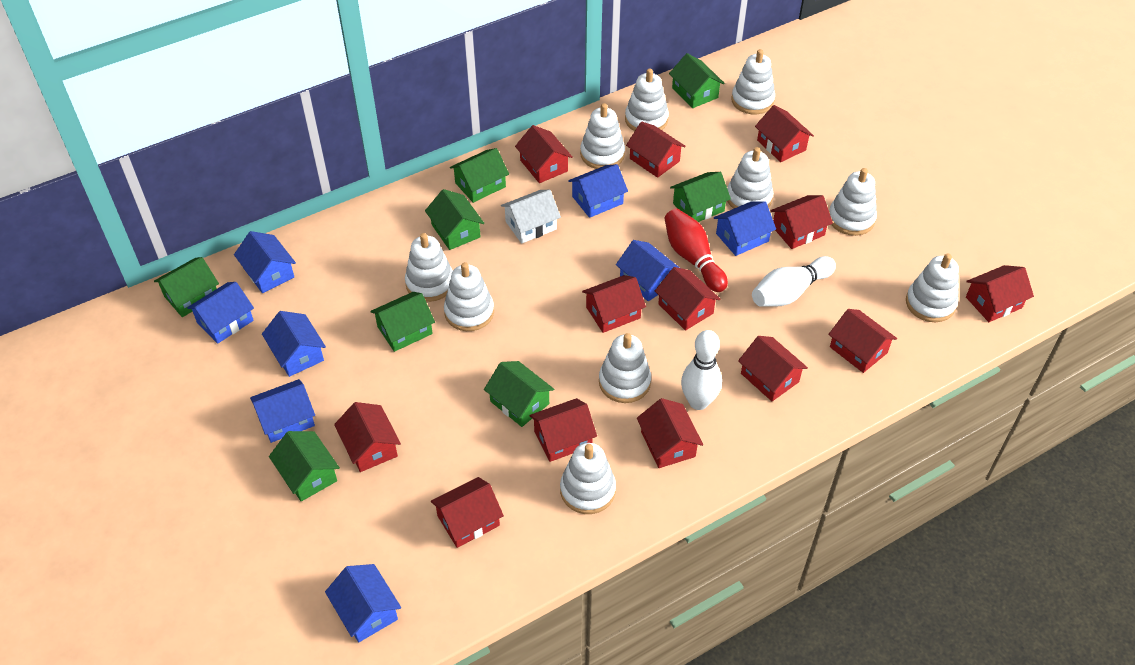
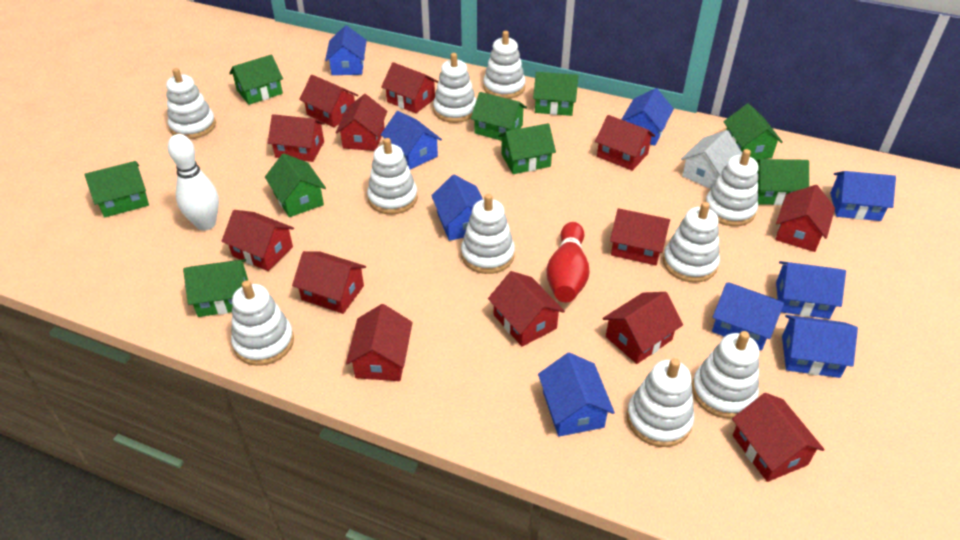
blue house: [187,282,254,344] [234,231,296,293] [250,379,315,443] [262,311,326,377] [325,564,401,642] [568,164,628,218] [616,240,680,301] [714,201,776,256] = 8 -> [325,25,367,75] [381,111,442,169] [431,175,483,241] [538,352,615,436] [621,88,674,146] [712,282,784,351] [776,261,846,319] [782,315,858,378] [830,171,896,221] = 9
green house: [154,257,219,317] [269,431,340,501] [370,292,435,352] [425,189,484,250] [450,148,509,203] [484,361,554,427] [669,53,725,108] [670,172,731,222] = 8 -> [85,161,149,218] [183,259,248,317] [229,54,283,105] [265,153,326,217] [471,92,527,141] [498,123,556,174] [533,72,579,116] [723,103,783,160] [755,159,809,205] = 9
white bowling pin: [681,330,722,410] [752,256,836,307] = 2 -> [168,134,219,231] = 1

